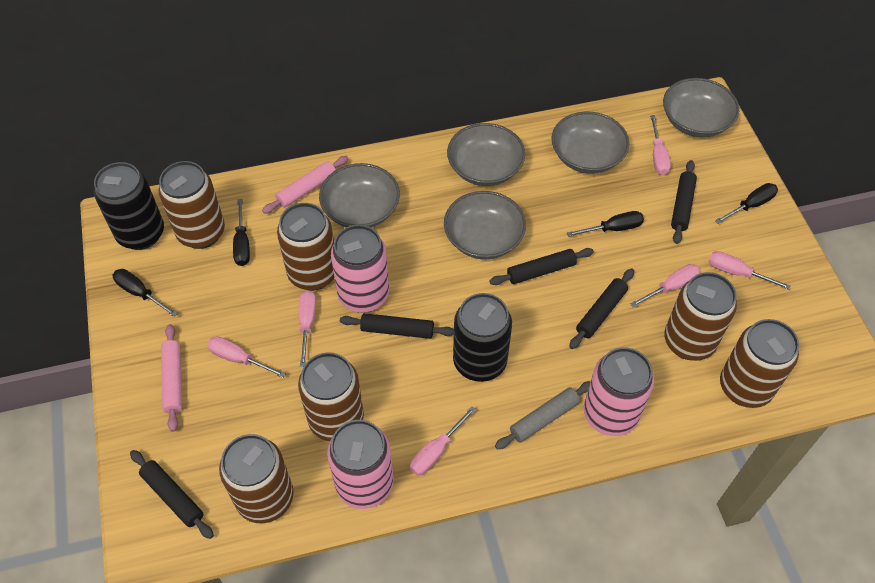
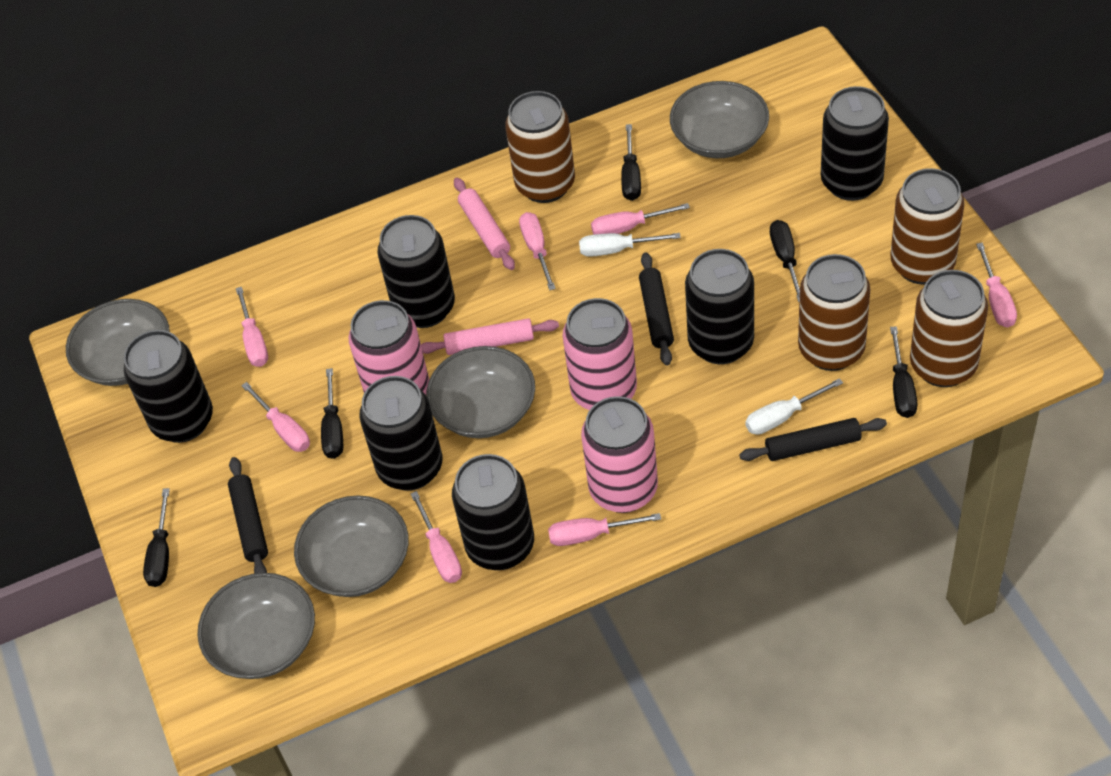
black can: [94,162,164,250] [453,293,512,382] = 2 -> [124,330,213,443] [359,376,442,491] [377,215,455,328] [452,454,534,570] [685,249,754,364] [821,86,889,201] = 6
black rolling pin: [130,450,214,539] [340,313,454,339] [490,248,594,285] [569,268,634,349] [671,160,697,244] = 5 -> [228,457,268,574] [639,252,674,365] [739,418,887,461] = 3
black screwdriver: [112,269,177,317] [233,199,250,266] [567,211,644,237] [715,183,778,224] = 4 -> [143,488,170,587] [321,368,343,459] [621,124,641,201] [770,220,800,302] [890,326,917,418] = 5
brown can: [159,161,225,249] [219,434,294,523] [277,203,334,291] [298,352,364,441] [664,272,737,361] [720,319,799,408] = 6 -> [505,91,575,203] [798,254,870,371] [890,168,965,285] [910,270,988,387] = 4
grey rolling pin: [495,381,591,450] = 1 -> none = 0
pink screwdriver: [207,336,286,378] [299,290,316,367] [410,406,476,475] [630,264,700,308] [650,115,671,175] [708,251,791,290] = 6 -> [236,287,268,367] [241,382,310,452] [411,491,462,583] [519,212,556,290] [548,513,661,546] [591,203,690,235] [976,243,1017,327] = 7
white screwdriver: none = 0 -> [579,233,681,257] [745,378,843,435] = 2

